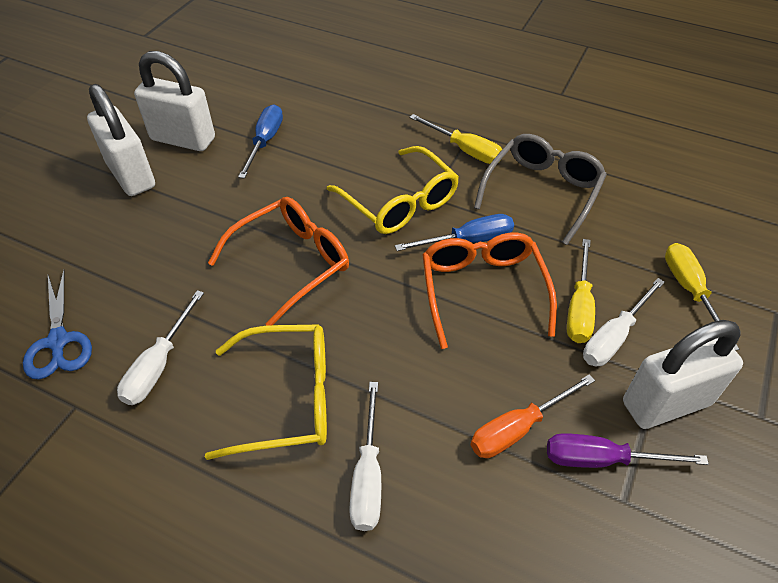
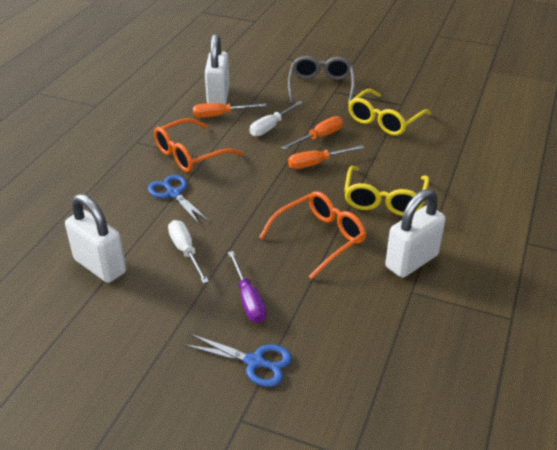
blue scissors: [23,270,92,379] = 1 -> [148,175,209,225] [185,334,292,387] = 2
blue screwdriver: [238,104,283,179] [395,214,514,251] = 2 -> none = 0
orange screwdriver: [471,374,595,458] = 1 -> [193,103,267,118] [282,116,343,150] [288,145,364,169] = 3
white screwdriver: [117,290,204,405] [349,382,381,531] [583,278,665,366] = 3 -> [168,220,209,284] [250,101,303,136] = 2
yellow screwdriver: [409,114,502,164] [567,239,595,343] [665,243,739,351] = 3 -> none = 0

